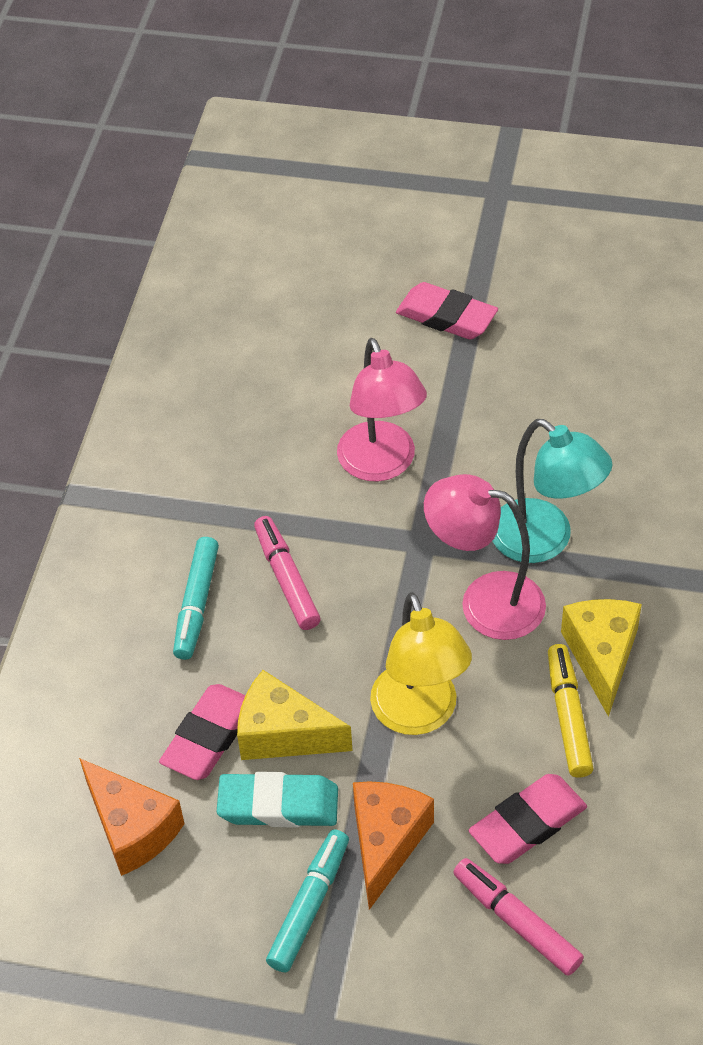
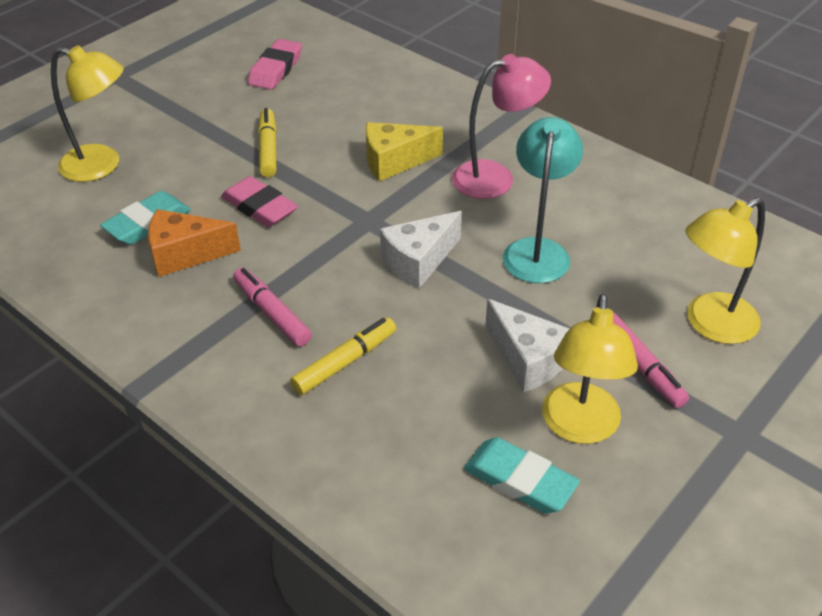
orange cheese: [79,758,184,876] [353,781,434,910] = 2 -> [148,209,241,277] = 1
pink eraser: [159,684,245,780] [396,282,498,339] [469,774,587,864] = 3 -> [221,176,298,227] [248,39,302,90] = 2
pink lamp: [337,338,427,481] [424,474,546,640] = 2 -> [452,54,551,199] = 1
turquoise eraser: [217,772,338,828] = 1 -> [100,191,191,245] [464,437,580,514] = 2
turquoise marker: [173,537,219,660] [266,830,349,972] = 2 -> none = 0
white cheese: none = 0 -> [380,211,462,289] [485,299,570,392] = 2
yellow cheese: [237,670,353,760] [561,599,642,717] = 2 -> [366,122,443,182] = 1
yellow lamp: [370,592,472,735] = 1 -> [51,45,124,182] [542,294,638,444] [685,198,765,344] = 3
yellow marker: [548,644,594,777] = 1 -> [258,108,277,177] [290,317,396,395] = 2

